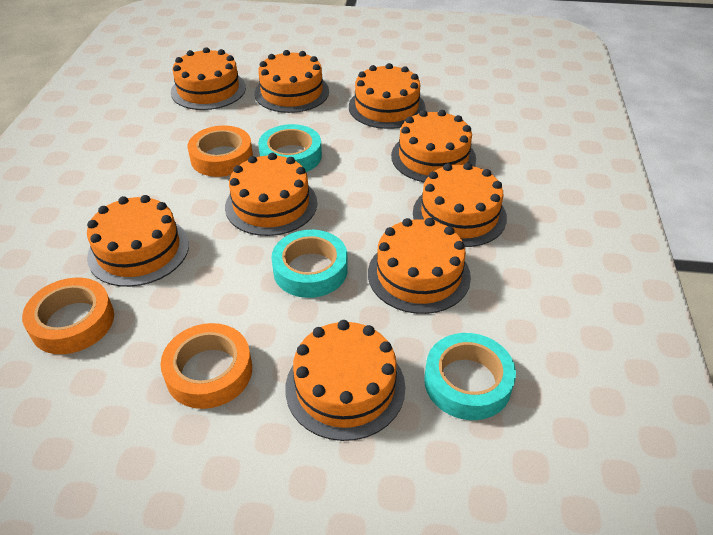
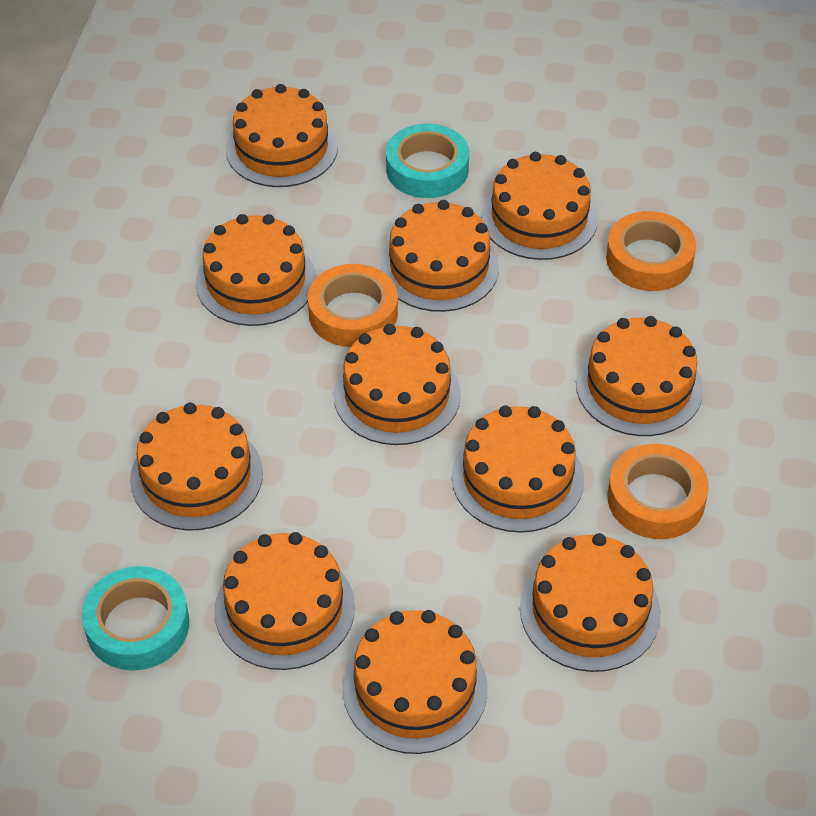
orange cake: [87,195,189,287] [171,47,246,110] [225,153,317,236] [254,50,329,113] [285,320,405,441] [349,63,426,129] [368,218,471,314] [391,110,476,182] [413,163,507,247] = 9 -> [130,403,263,530] [196,214,316,326] [214,532,355,670] [226,84,338,187] [334,324,461,445] [342,610,488,754] [380,200,499,312] [452,405,584,533] [481,152,598,260] [520,533,661,672] [576,316,703,436] = 11
turquoise tape: [258,124,322,172] [271,230,348,298] [424,333,516,420] = 3 -> [82,566,189,670] [386,124,469,198] = 2

